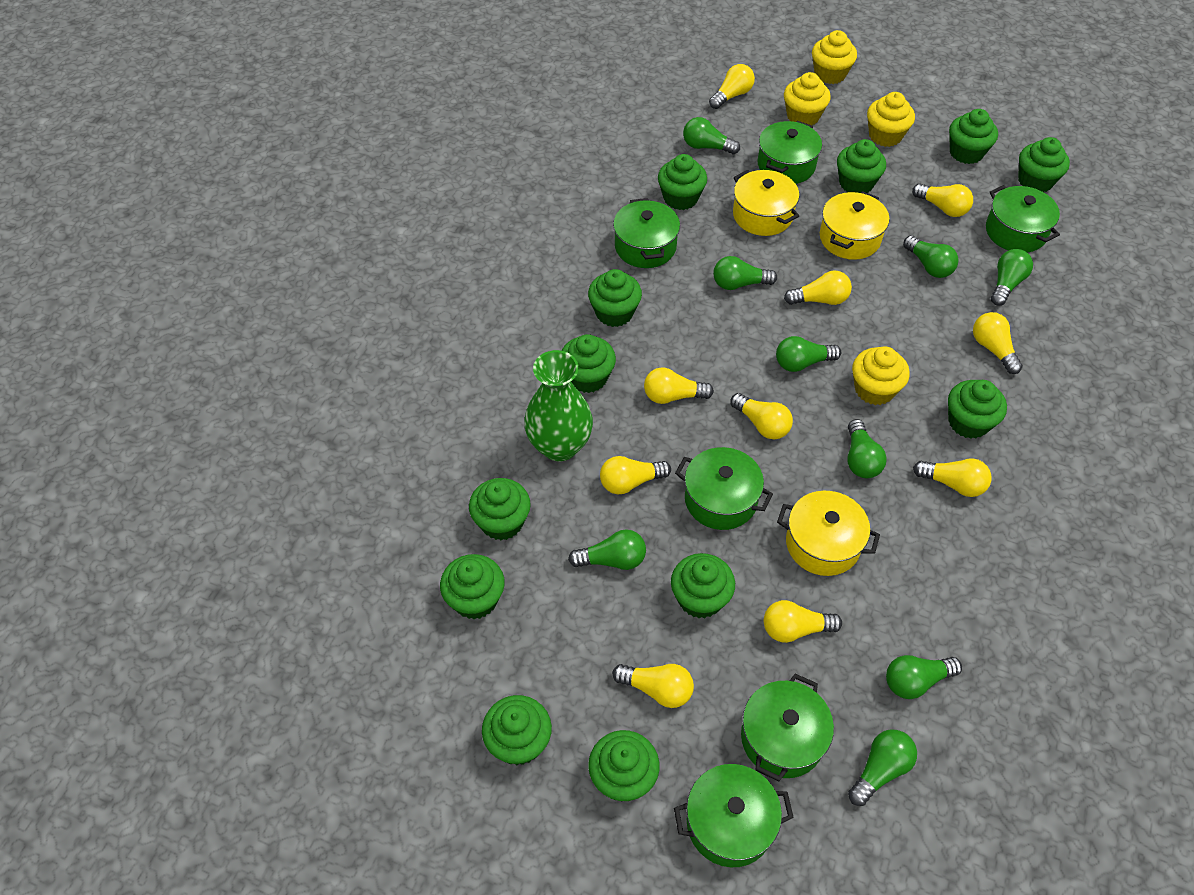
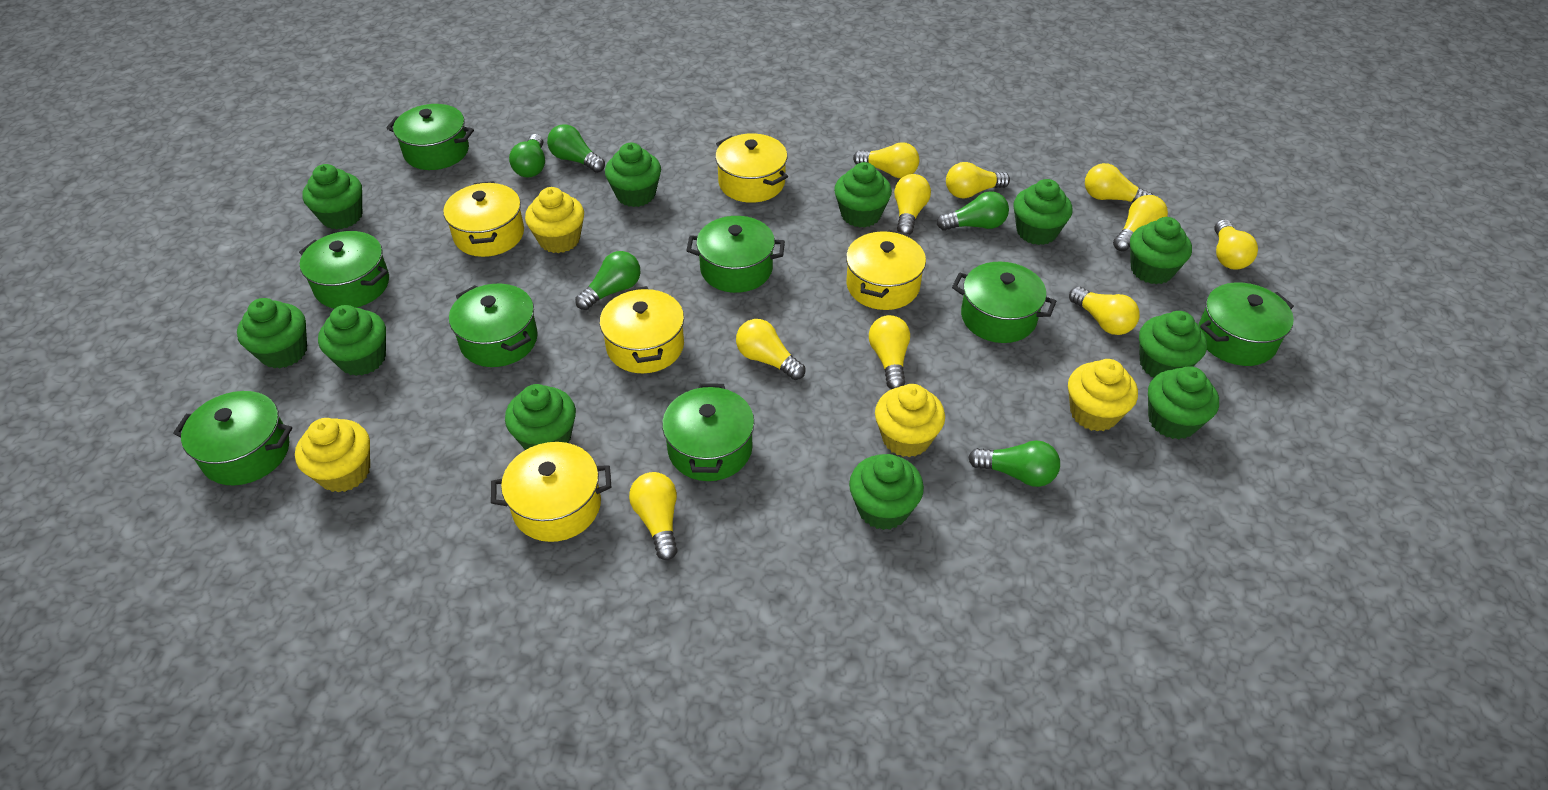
green cupcake: [440,554,505,619] [469,478,531,540] [482,695,552,765] [562,334,616,393] [588,269,642,327] [588,730,660,801] [658,154,707,210] [671,553,735,618] [837,139,886,193] [948,380,1007,439] [949,109,998,164] [1018,137,1070,192] = 12 -> [237,298,307,368] [302,164,362,230] [318,305,386,376] [505,384,576,450] [605,143,661,207] [834,162,892,228] [849,454,924,530] [1013,179,1073,245] [1130,217,1192,285] [1139,311,1207,377] [1148,366,1219,439] = 11
green light bulb: [568,529,646,570] [683,117,740,154] [713,256,777,290] [776,336,841,372] [847,419,887,478] [848,729,917,806] [886,655,962,699] [903,235,958,278] [991,249,1033,306] = 9 -> [509,134,545,177] [547,124,605,173] [575,251,640,310] [937,191,1009,231] [968,440,1060,487] = 5
green pot: [613,198,680,268] [674,764,794,867] [675,447,773,530] [741,674,834,781] [758,121,822,184] [986,185,1060,253] = 6 -> [173,391,292,485] [299,231,389,309] [387,104,474,170] [449,284,538,367] [662,383,754,481] [686,216,785,293] [952,262,1056,343] [1198,282,1294,366] = 8
green vase: [524,350,593,461] = 1 -> none = 0
yellow pot: [733,170,799,236] [777,491,880,576] [820,191,889,260] = 3 -> [443,181,524,257] [491,442,611,542] [600,286,684,373] [715,133,788,203] [846,230,926,310] = 5

